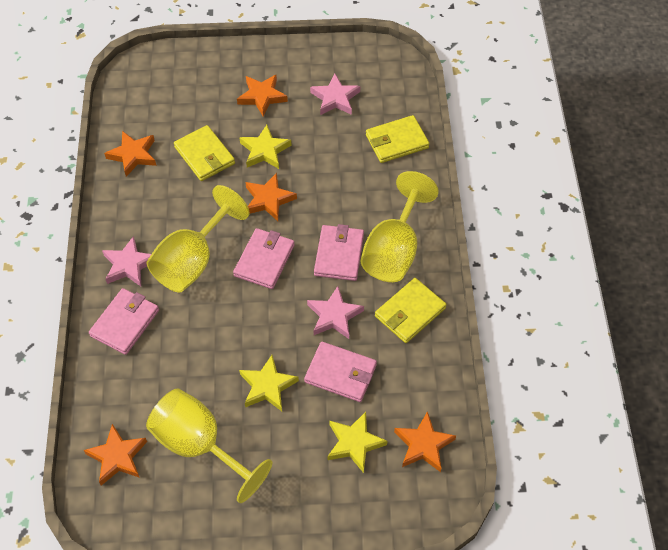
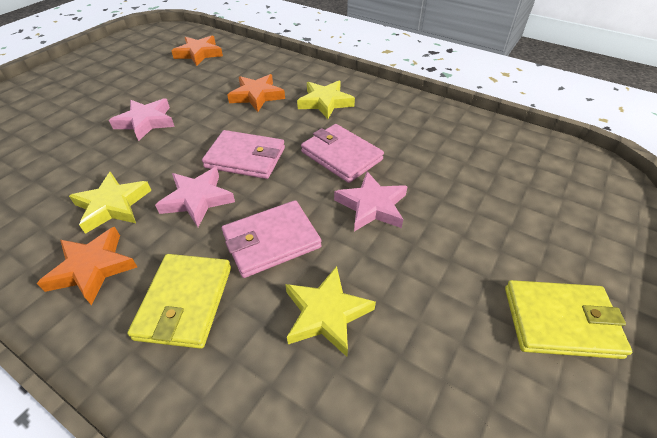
orange star: [84,424,147,486] [104,131,156,177] [237,75,288,117] [245,173,297,221] [394,411,456,472] = 5 -> [37,227,137,305] [171,36,223,66] [227,74,285,112] = 3
pink wallet: [89,288,159,355] [233,228,295,289] [304,342,377,402] [314,224,364,281] = 4 -> [202,130,285,179] [222,200,322,278] [301,124,384,183] = 3
yellow goblet: [146,185,250,293] [146,388,273,503] [361,171,439,282] = 3 -> none = 0
yellow wallet: [174,125,235,181] [366,115,429,163] [375,278,446,343] = 3 -> [127,254,231,349] [505,280,632,359] = 2

